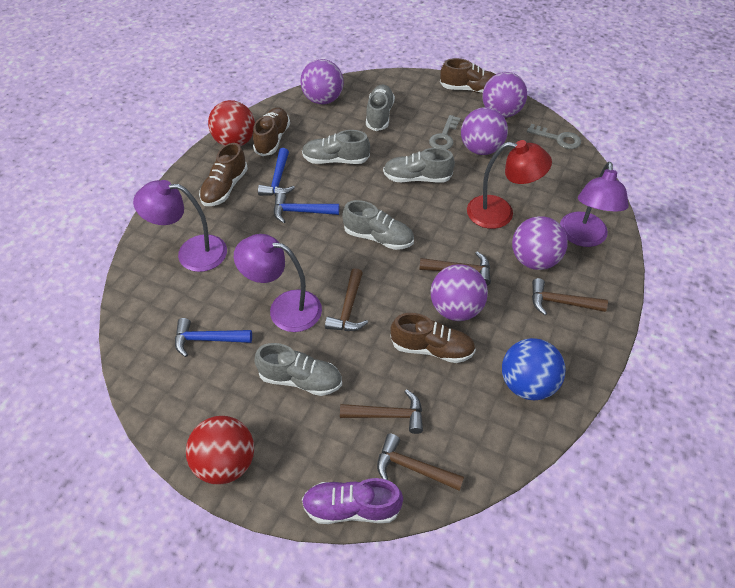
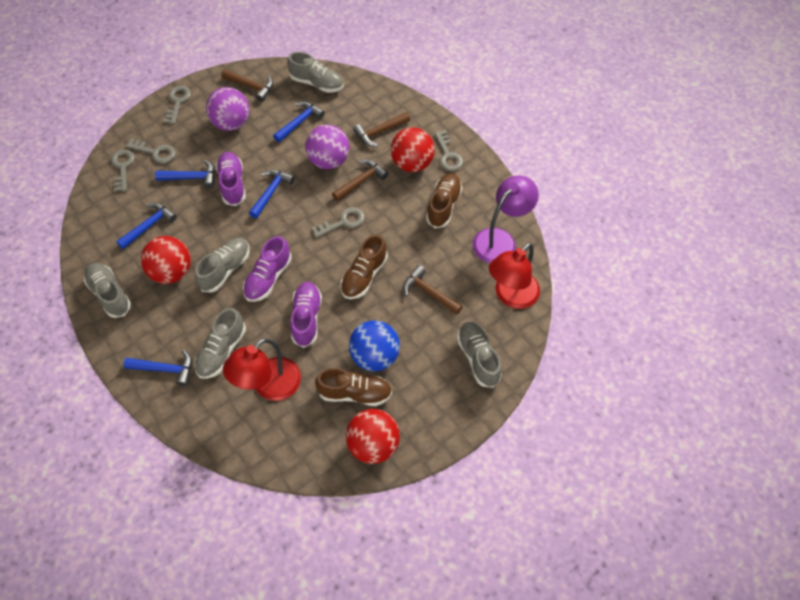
blue hammer: [175,318,252,357] [258,148,295,196] [274,193,339,223] = 3 -> [116,203,177,249] [123,350,192,386] [155,160,215,188] [249,170,295,218] [273,101,325,142] = 5
brown hammer: [325,268,368,331] [340,389,423,434] [377,433,464,491] [419,252,491,286] [532,278,608,315] = 5 -> [221,69,273,102] [332,160,388,201] [353,112,410,146] [403,265,463,315] = 4
brown shoe: [199,143,248,206] [253,108,290,156] [391,313,476,363] [440,58,496,93] = 4 -> [315,368,392,406] [340,234,388,299] [426,173,462,228] = 3
grey key: [429,115,461,150] [527,124,581,149] = 2 -> [111,149,135,192] [126,138,175,163] [164,86,191,124] [311,207,365,238] [435,130,463,171] = 5
purple ball: [300,59,344,104] [431,264,488,321] [461,107,508,155] [482,72,527,118] [512,216,568,270] = 5 -> [206,87,250,131] [305,125,350,169] = 2
purple lamp: [133,180,227,272] [234,234,322,332] [560,162,629,247] = 3 -> [472,175,539,263] = 1
purple shoe: [302,478,403,524] = 1 -> [216,152,246,206] [243,236,292,302] [290,282,322,348] = 3
red ball: [186,416,254,485] [208,100,255,146] = 2 -> [141,236,191,284] [346,409,400,464] [391,127,435,172] = 3
red lamp: [467,140,552,229] = 1 -> [223,338,301,401] [489,242,540,309] = 2

